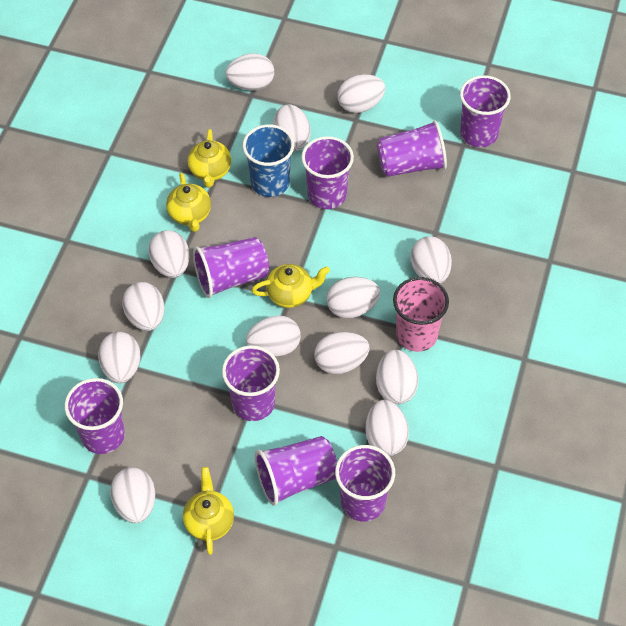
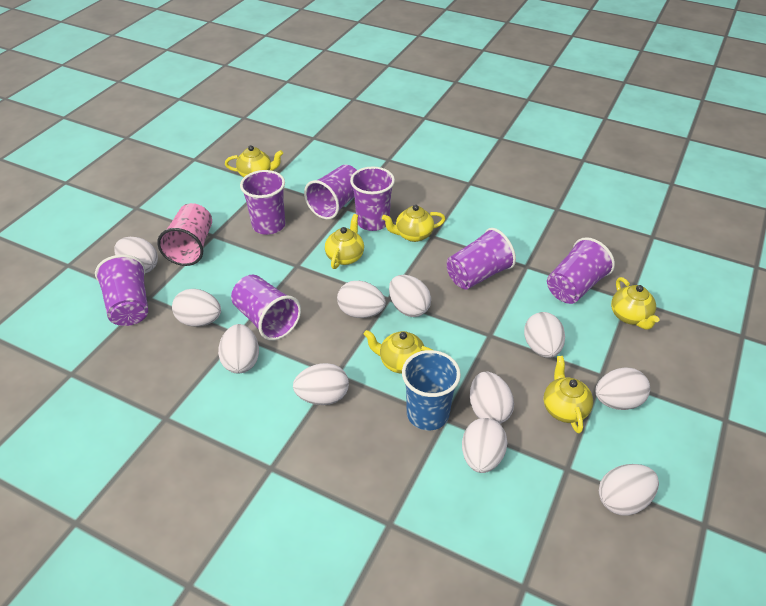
purple cup: [65,378,125,454] [193,237,269,298] [222,345,280,421] [255,436,337,506] [301,136,354,209] [335,445,395,521] [377,120,447,177] [460,75,511,147] = 8 -> [95,254,148,326] [231,275,301,341] [240,170,285,235] [304,164,357,220] [350,166,395,231] [447,228,516,290] [547,237,615,304] = 7
white egg: [98,332,141,383] [110,467,155,523] [122,282,165,331] [149,230,190,278] [225,53,274,91] [246,316,301,357] [273,104,311,151] [314,332,370,374] [326,277,380,318] [337,74,386,113] [365,400,409,456] [376,349,419,404] [411,236,452,284] = 13 -> [114,237,158,273] [172,289,221,327] [218,324,259,373] [293,363,349,405] [337,281,386,318] [389,275,431,317] [462,418,507,473] [470,372,514,424] [524,312,565,358] [595,367,650,410] [599,464,659,516] = 11
yellow teapot: [166,173,211,232] [183,467,234,555] [187,129,231,188] [252,264,330,308] = 4 -> [225,145,283,177] [325,214,364,269] [364,330,432,374] [382,205,445,242] [544,356,593,434] [611,277,660,330] = 6

